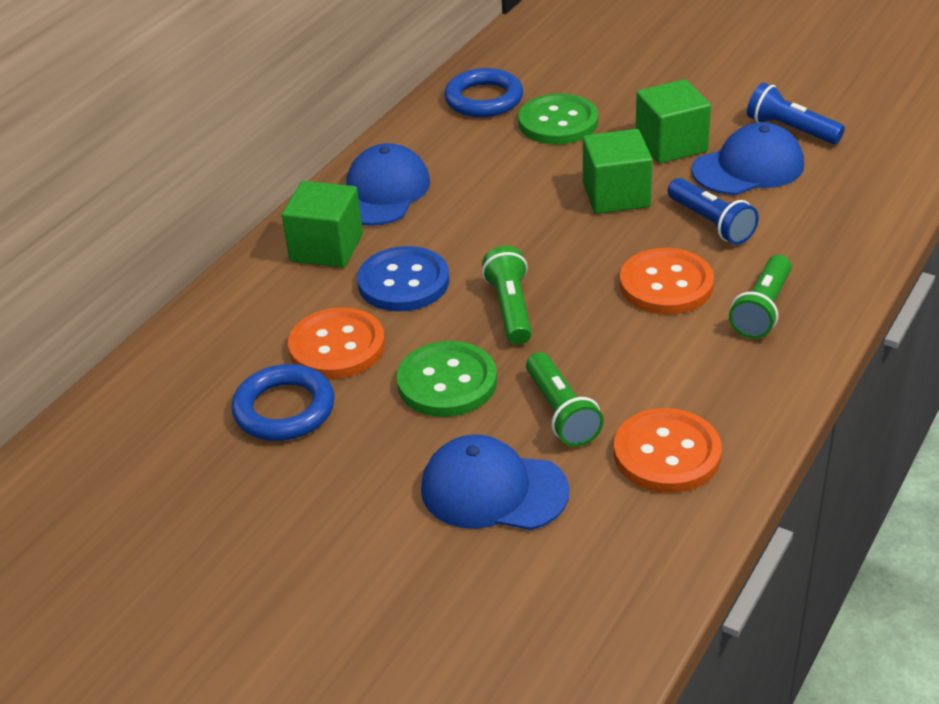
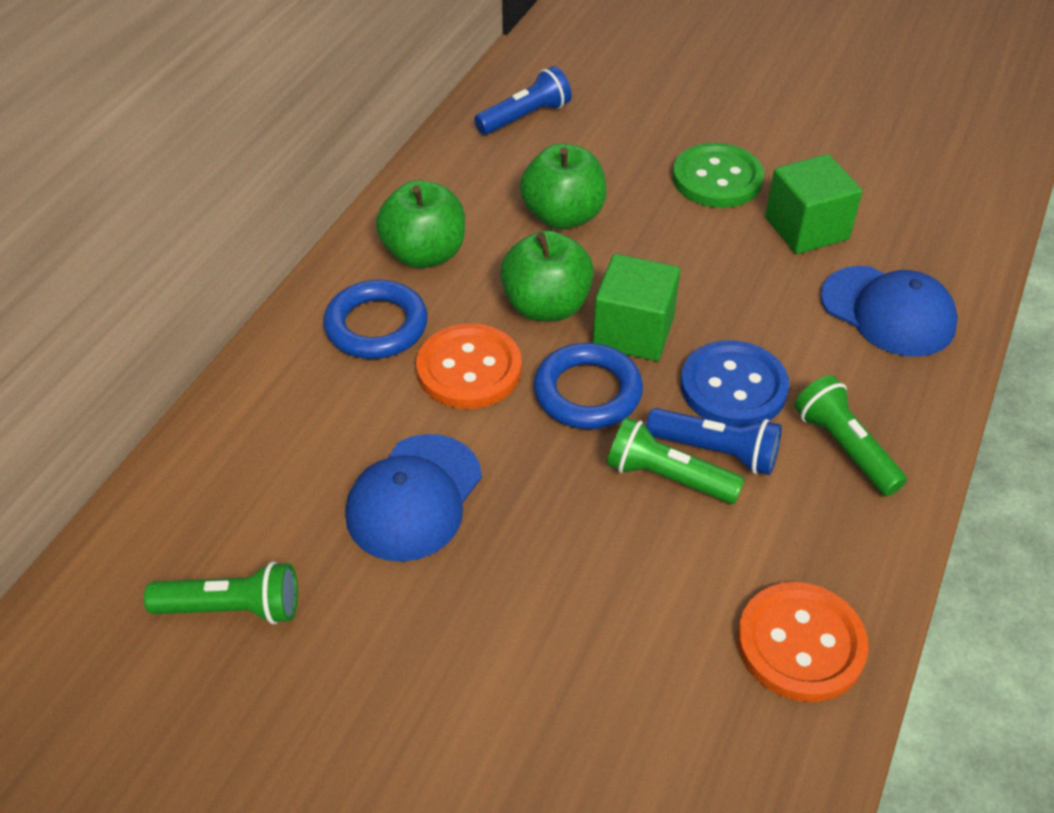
blue cap: [346,143,430,226] [421,434,570,530] [692,122,804,195] = 3 -> [345,434,482,562] [820,266,958,357] = 2
green apple: none = 0 -> [376,180,465,268] [500,230,594,321] [520,143,606,229] = 3
green button: [397,341,497,417] [518,94,598,144] = 2 -> [673,143,764,208] = 1
green cube: [282,181,363,268] [583,129,653,214] [636,79,711,164] = 3 -> [593,254,680,361] [765,154,862,254] = 2
orange button: [288,307,385,379] [614,408,722,493] [620,248,714,314] = 3 -> [416,323,522,409] [737,582,868,702] = 2

